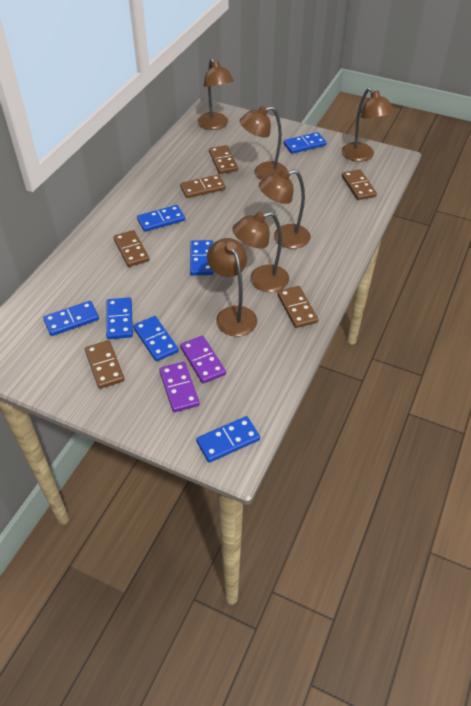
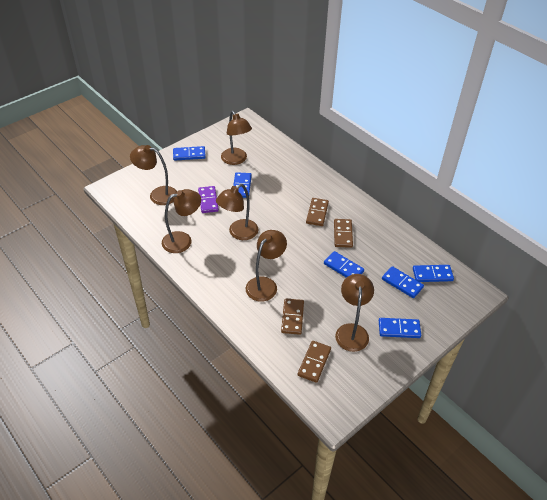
blue domino: [43,301,99,336] [106,297,133,339] [133,316,179,361] [137,205,185,232] [190,240,214,275] [196,416,260,462] [284,132,326,154] = 7 -> [173,146,206,161] [233,172,252,198] [324,251,364,278] [379,318,421,338] [382,266,424,298] [413,265,454,282] = 6
brown domino: [85,340,125,389] [113,230,149,267] [180,175,226,198] [209,145,238,174] [277,286,318,328] [342,169,377,200] = 6 -> [281,299,304,335] [298,341,331,383] [306,198,329,226] [334,219,353,248] = 4
purple domino: [159,362,200,412] [180,336,226,384] = 2 -> [198,186,219,213] = 1

